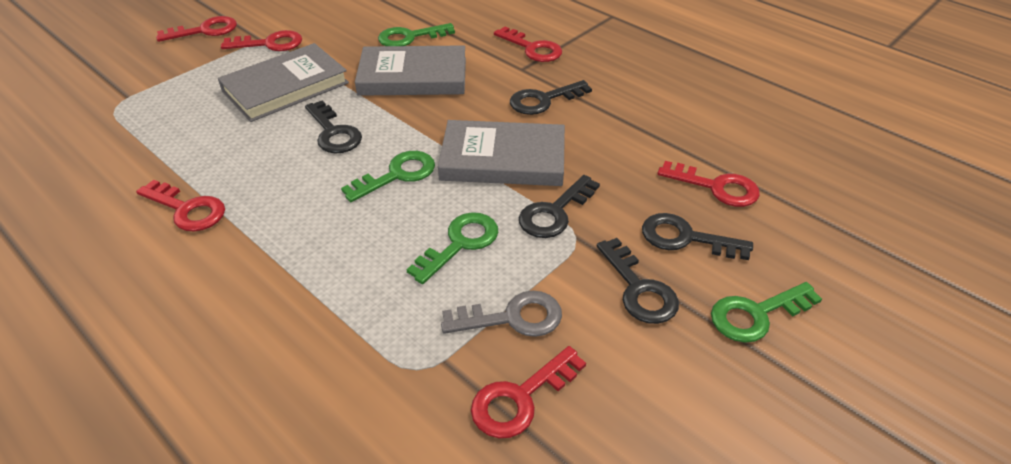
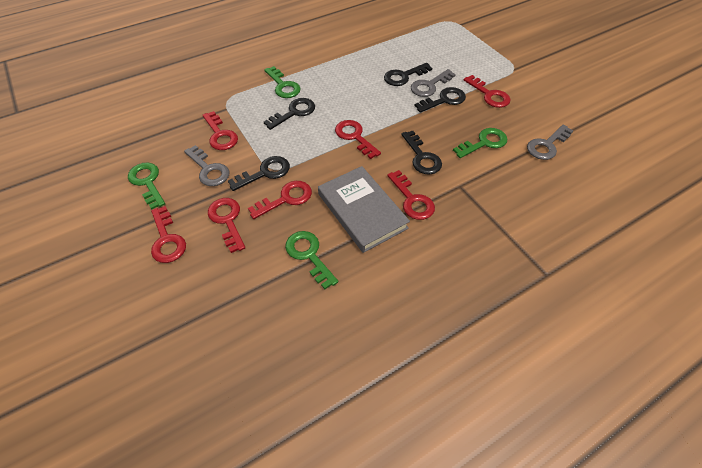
grey book: [218,43,349,122] [355,45,466,96] [438,120,565,186] = 3 -> [318,166,410,253] = 1
grey key: [441,291,562,337] = 1 -> [184,145,230,186] [411,69,456,97] [527,124,573,160] = 3
red key: [136,180,225,231] [156,16,237,42] [221,30,302,51] [471,346,586,438] [494,27,562,62] [657,161,760,207] = 6 -> [151,206,186,263] [203,111,238,150] [208,198,245,253] [248,181,312,219] [335,120,381,159] [387,170,435,220] [464,75,510,108] = 7

